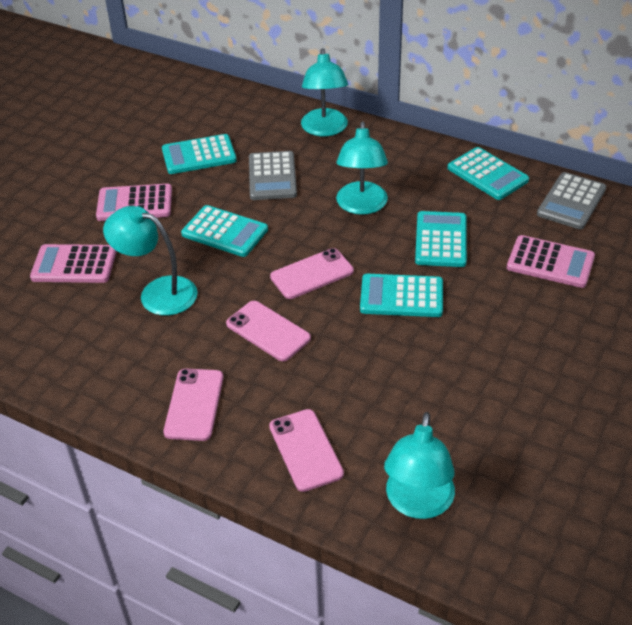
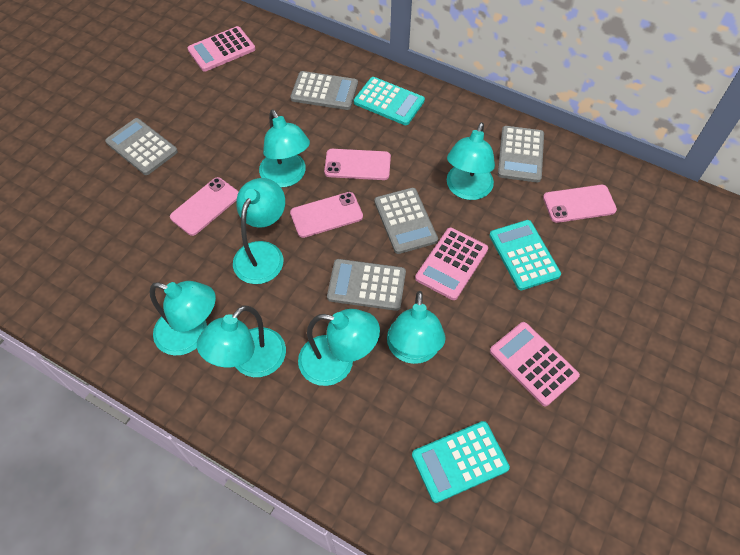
grey calculator: [249,151,297,200] [537,172,606,229] = 2 -> [105,118,178,175] [290,71,358,110] [327,259,406,311] [374,188,438,254] [498,126,544,182] = 5
turquoise calculator: [162,134,237,174] [181,205,268,257] [360,274,443,317] [415,211,467,267] [447,147,529,200] = 5 -> [354,77,425,125] [412,421,510,503] [489,220,561,290] = 3
turquoise lamp: [103,206,198,315] [301,48,348,136] [336,121,388,215] [384,412,455,519] = 4 -> [150,281,216,356] [197,305,286,377] [233,178,285,284] [259,109,310,187] [298,309,380,386] [387,291,446,364] [447,122,495,200] = 7

